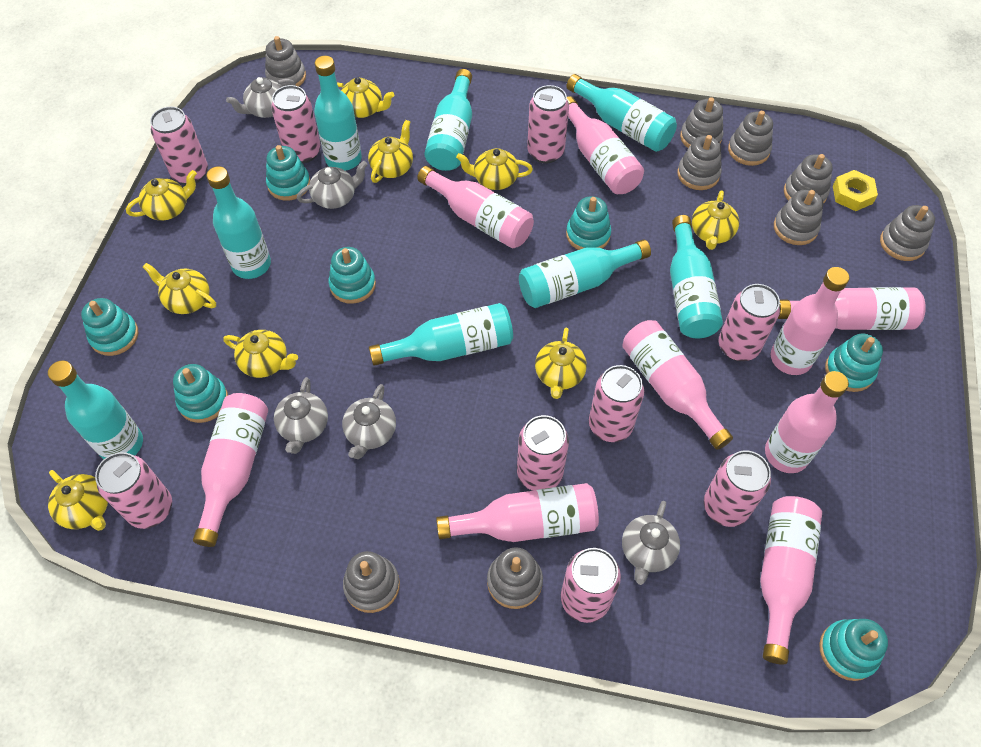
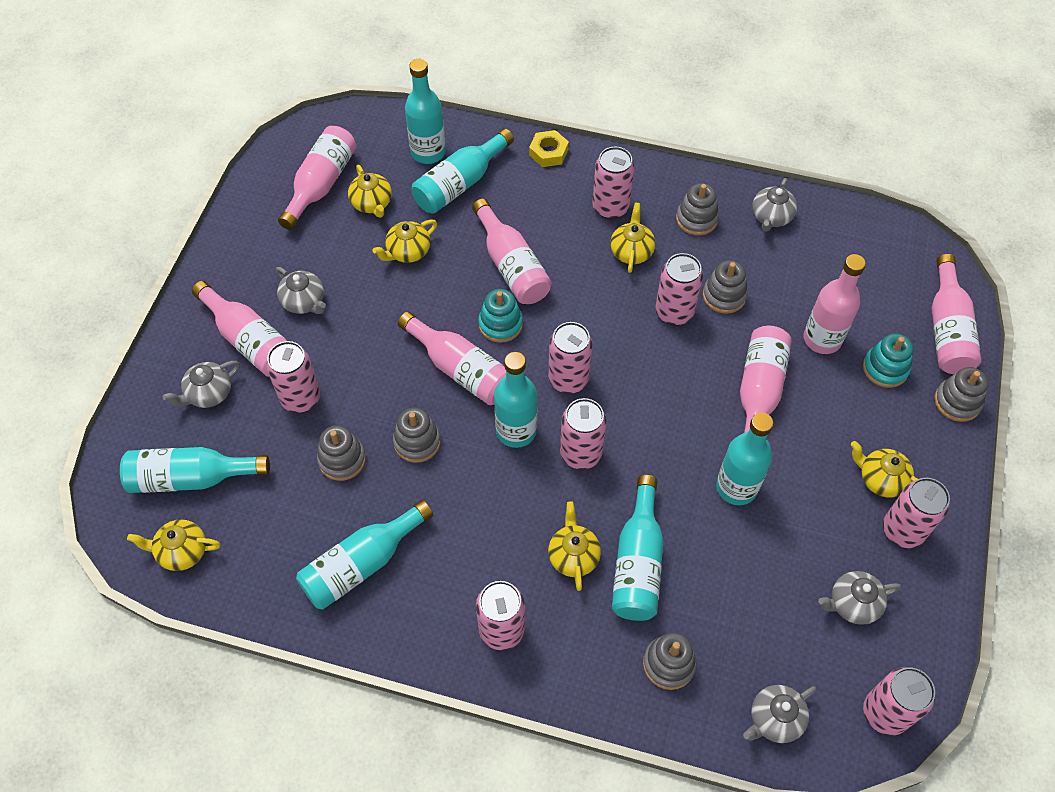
grey stacking toy: [265,36,306,87] [343,551,400,613] [487,547,543,609] [677,135,722,190] [680,97,723,148] [728,110,773,166] [774,190,823,245] [784,154,833,204] [880,205,935,261] = 9 -> [317,425,366,481] [393,408,441,463] [643,633,697,690] [676,183,719,236] [703,260,748,314] [934,367,988,422] = 6
pink bottle: [193,393,268,547] [417,166,534,248] [436,483,599,542] [567,96,644,194] [622,320,733,450] [760,496,822,665] [765,371,849,473] [771,267,849,375] [778,287,926,330] = 9 -> [192,281,287,377] [278,126,357,230] [398,311,506,405] [472,199,552,304] [740,326,792,433] [804,254,866,354] [931,254,981,374] = 7
pink can: [95,452,172,529] [150,107,208,185] [271,85,321,163] [517,415,569,491] [527,85,569,164] [561,548,621,623] [589,365,644,442] [704,450,771,527] [719,284,780,361] = 9 -> [266,341,320,413] [476,581,525,650] [548,322,593,394] [560,398,607,470] [592,146,634,219] [655,253,703,326] [863,667,935,736] [883,478,950,548] = 8
turquoise bottle: [48,361,143,460] [206,166,271,279] [314,56,362,171] [369,303,513,366] [424,69,472,171] [519,239,651,308] [566,74,677,152] [670,215,723,339] = 8 -> [120,447,270,493] [296,500,433,609] [405,59,446,164] [412,128,514,214] [494,352,538,448] [612,475,664,621] [716,413,774,505] = 7
turquoise stacking toy: [81,298,138,356] [173,364,228,423] [266,145,310,201] [329,247,376,304] [566,196,611,250] [819,619,888,681] [825,334,883,392] = 7 -> [478,289,523,343] [863,334,913,388] = 2
yellow teapot: [48,470,108,531] [126,170,197,221] [143,263,216,314] [223,330,298,378] [337,77,394,118] [368,120,413,183] [456,148,533,190] [535,328,587,399] [692,190,739,250] = 9 -> [127,519,220,571] [348,165,392,218] [372,219,437,263] [548,501,601,591] [610,203,655,273] [851,441,918,498] = 6

